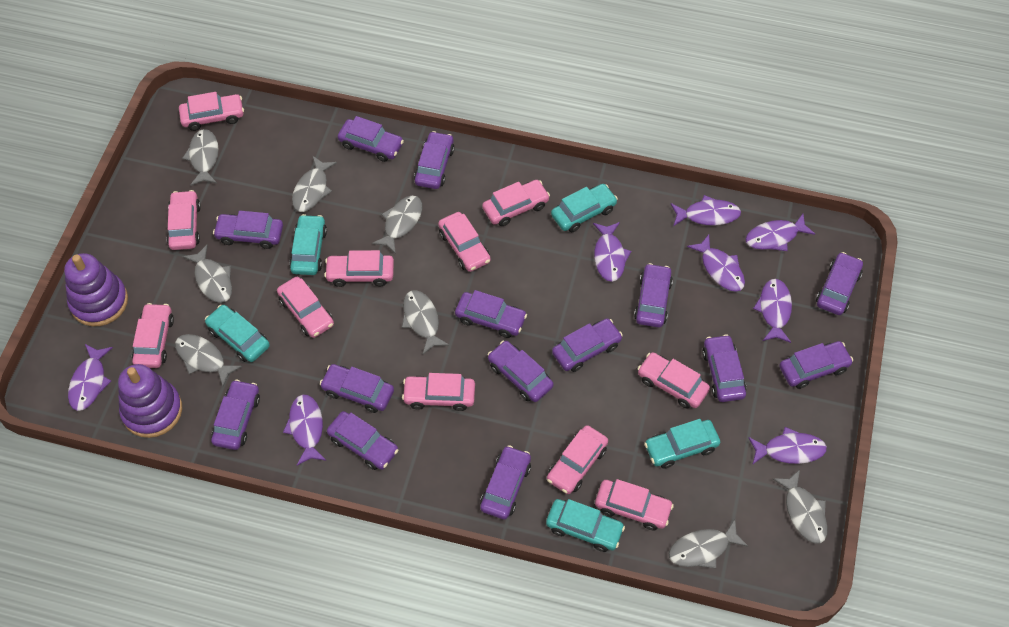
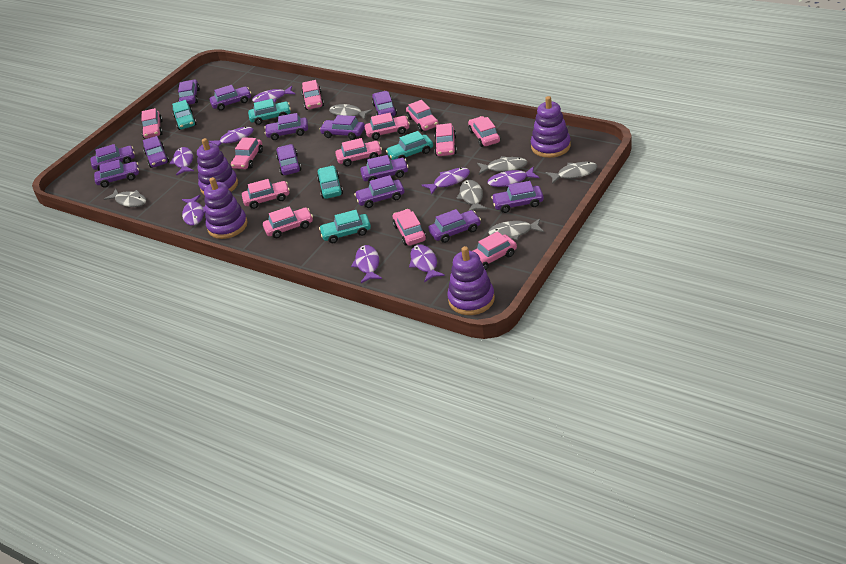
grey fish: [175,334,242,386] [182,129,219,186] [183,244,232,303] [292,156,337,212] [372,196,422,254] [402,290,449,354] [669,520,748,569] [773,470,828,544] = 8 -> [104,189,146,207] [329,104,373,120] [456,180,487,211] [477,156,527,175] [488,219,544,240] [545,162,598,184] = 6
pink car: [132,303,174,368] [167,190,201,250] [179,92,244,131] [277,277,334,338] [324,250,394,287] [402,373,475,411] [438,212,491,272] [482,180,550,226] [547,425,608,494] [595,479,674,530] [638,352,710,409] = 11 -> [141,108,163,139] [231,137,263,169] [242,179,290,209] [263,206,313,238] [302,80,324,110] [335,138,382,166] [365,113,410,140] [393,209,426,246] [406,100,439,132] [435,123,457,156] [468,116,500,147] [473,231,517,270] = 12
purple car: [211,379,260,450] [213,211,283,249] [320,364,394,413] [327,411,399,470] [338,116,404,162] [414,131,455,189] [455,290,527,338] [480,445,531,519] [488,341,554,402] [552,318,623,372] [634,263,673,328] [702,334,747,402] [779,341,853,389] [816,252,863,315] = 14 -> [90,144,135,171] [94,159,139,188] [143,136,169,168] [178,80,200,104] [209,85,251,111] [264,113,308,140] [276,144,301,175] [319,115,365,140] [354,175,404,208] [360,155,408,183] [372,91,397,116] [428,209,481,243] [491,181,544,213] = 13
purple stacking toy: [64,253,128,327] [118,364,182,438] = 2 -> [197,138,238,195] [204,177,248,239] [447,246,495,315] [531,96,571,158] = 4

